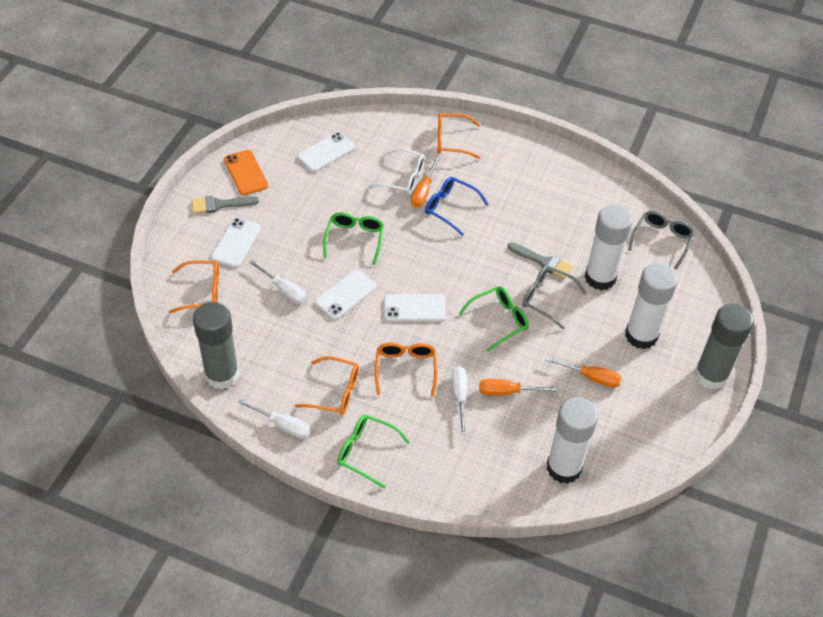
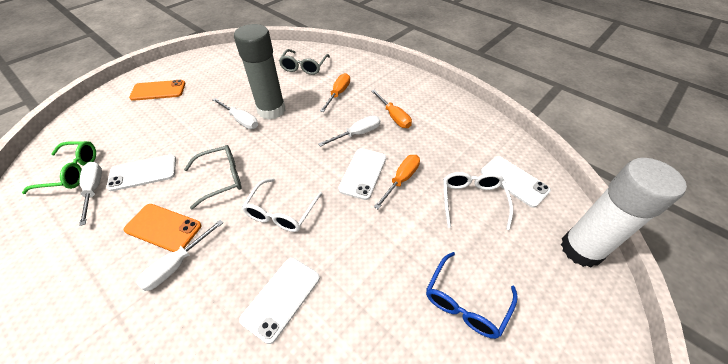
green glasses: [323,212,384,265] [337,415,410,488] [459,286,529,352] = 3 -> [22,141,96,194] = 1
grey brush: [192,196,259,214] [507,242,573,279] = 2 -> none = 0
grey glue stick: [193,302,239,390] [694,304,753,390] = 2 -> [234,24,286,119] = 1
orange glasses: [169,260,219,314] [295,356,359,415] [375,342,438,397] [437,113,481,159] = 4 -> none = 0
orange phone: [224,150,268,195] = 1 -> [124,204,201,252] [129,80,185,101] = 2
white glasses: [368,148,425,195] = 1 -> [242,178,322,232] [443,172,513,230] = 2
white glue stick: [547,397,598,484] [585,204,633,290] [625,263,678,349] = 3 -> [561,158,687,267] = 1
white screwdriver: [238,399,310,439] [249,260,306,304] [452,366,467,436] = 3 -> [79,162,102,226] [136,220,223,291] [213,98,258,129] [318,115,380,147] = 4

